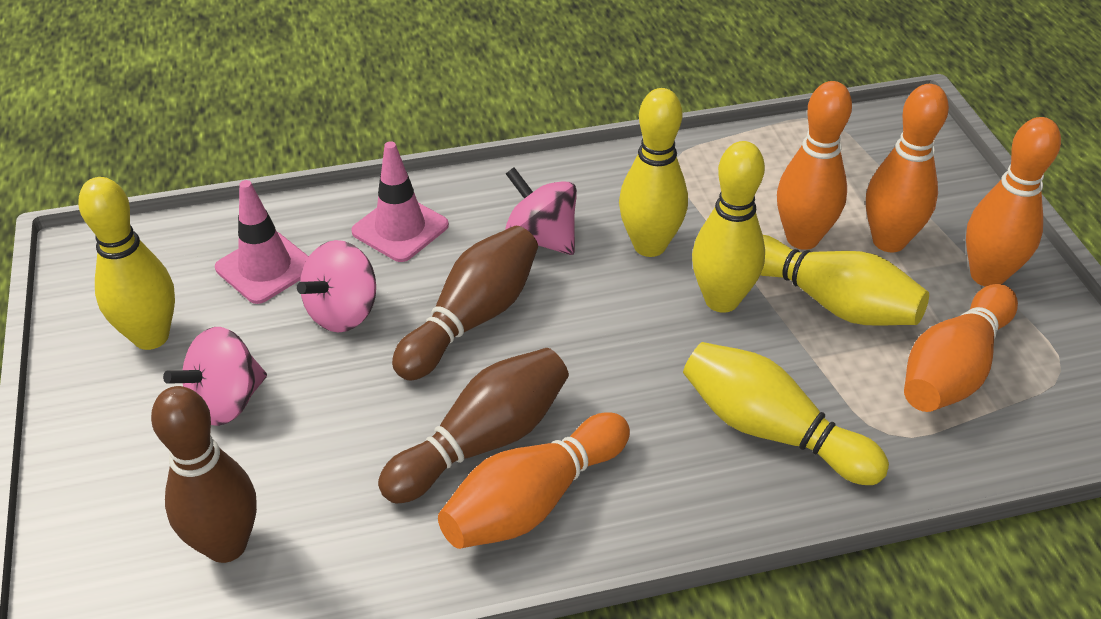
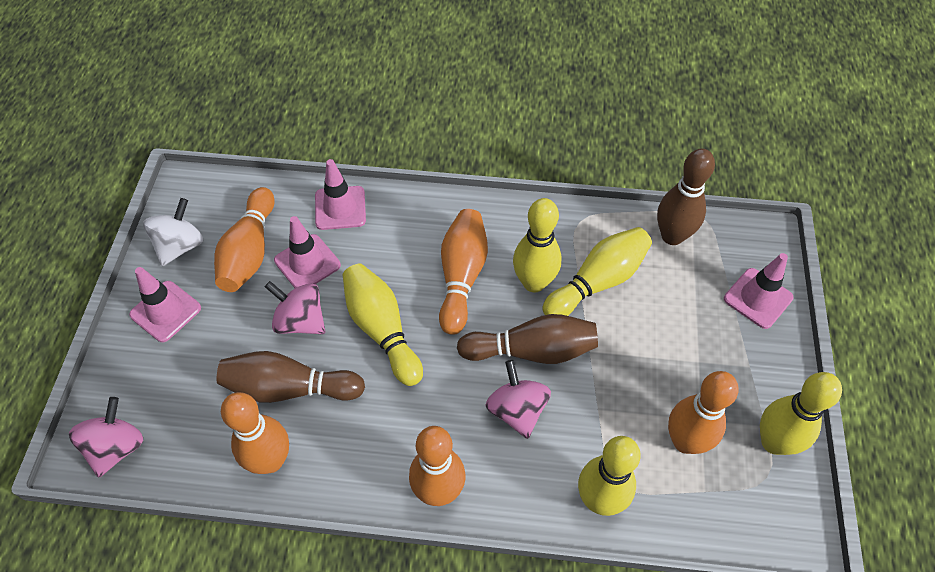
pink traffic cone: [215,180,309,304] [351,141,449,262] = 2 -> [129,267,201,342] [274,216,341,288] [315,159,366,230] [724,253,793,329] = 4
white spinning top: none = 0 -> [143,198,203,266] = 1

